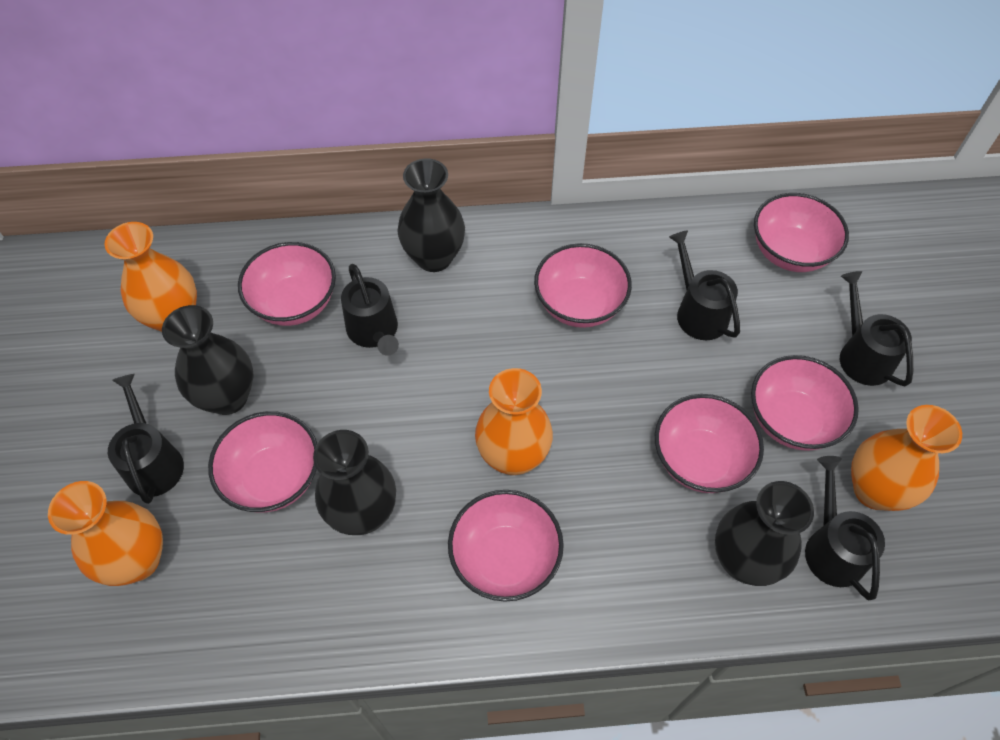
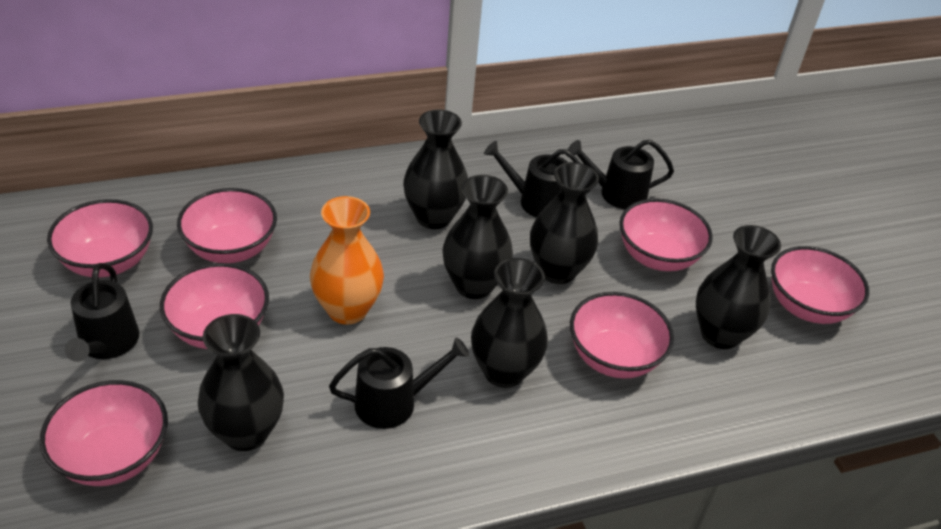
black vase: [162,305,254,415] [313,430,396,535] [398,158,465,272] [715,481,814,586] = 4 -> [198,314,284,451] [403,109,468,229] [442,175,513,299] [471,258,548,388] [530,162,599,284] [696,225,781,349] = 6
black watering can: [108,374,184,504] [341,264,399,356] [669,230,740,340] [805,456,885,600] [840,271,913,386] = 5 -> [65,263,139,362] [329,337,469,429] [484,141,590,218] [568,139,674,209] = 4
orange vase: [48,481,163,586] [105,222,197,332] [475,368,553,475] [851,405,962,511] = 4 -> [310,196,384,325] = 1

